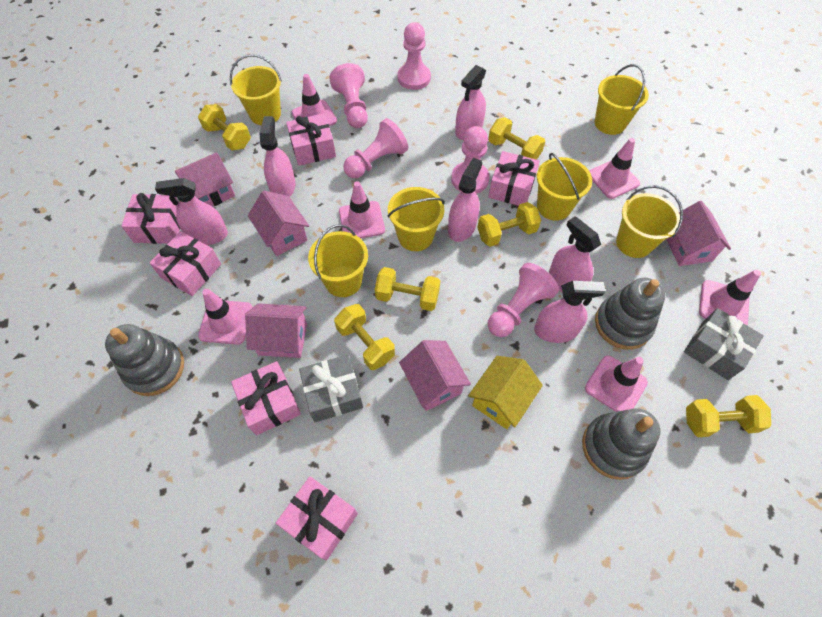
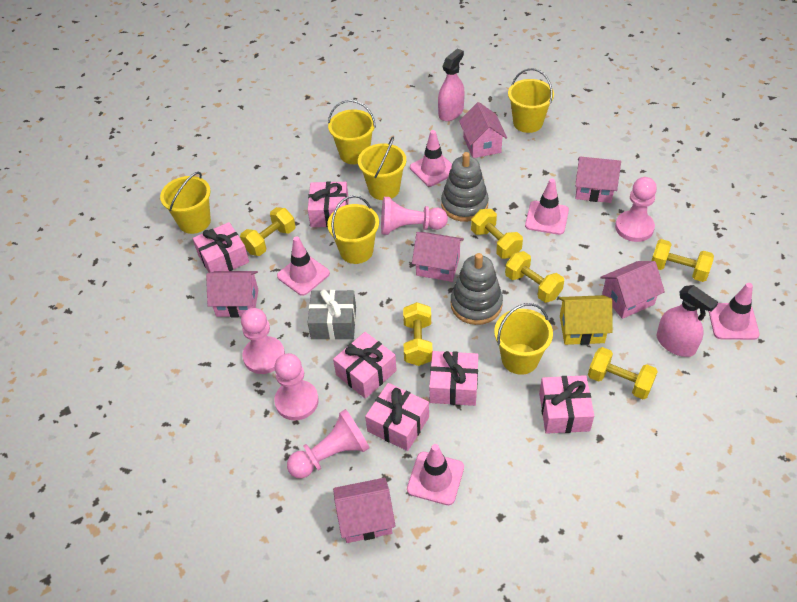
grey gift: [299,355,363,422] [684,308,764,380] = 2 -> [308,289,356,340] = 1
grey stacking toy: [105,324,184,396] [582,408,660,480] [595,278,665,350] = 3 -> [441,152,489,222] [451,253,503,325] = 2
pink house: [175,152,235,207] [245,303,307,358] [248,191,309,256] [399,340,471,411] [666,201,731,266] = 5 -> [206,271,258,317] [333,478,396,543] [412,232,464,282] [459,102,507,158] [575,156,621,203] [600,261,665,319] = 6
pink spray bottle: [155,178,228,245] [259,116,295,197] [448,158,482,242] [455,65,486,140] [534,281,606,343] [549,216,601,292] = 6 -> [438,48,465,121] [656,285,718,357] = 2
pink traffic cone: [198,289,253,345] [292,74,337,126] [339,181,385,238] [585,356,648,412] [589,138,640,199] [699,270,761,325] = 6 -> [277,236,330,296] [407,444,464,505] [410,130,452,186] [525,178,569,235] [708,283,760,340] = 5

